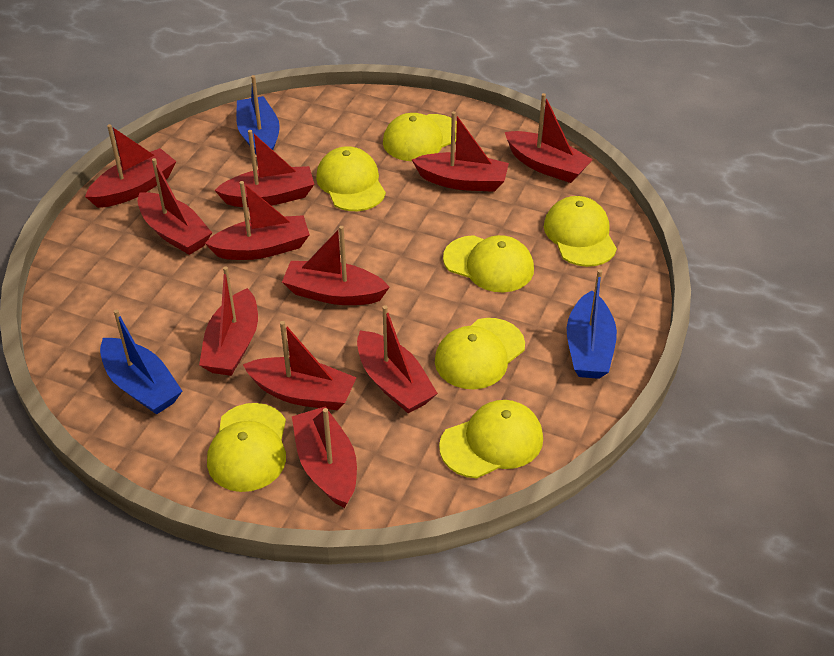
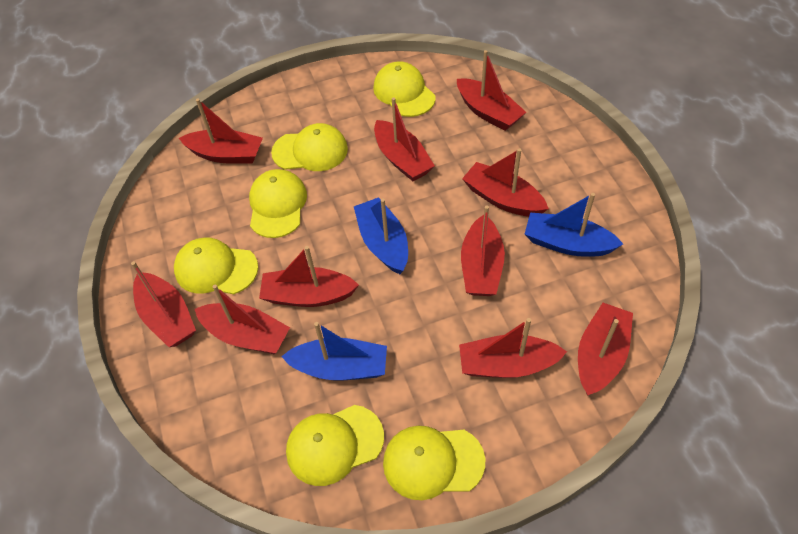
red boat: [85,124,176,208] [138,158,212,255] [199,266,258,376] [205,181,310,260] [215,130,314,207] [243,321,357,410] [282,226,390,305] [292,406,357,508] [357,305,438,413] [412,111,509,192] [505,93,593,183] = 11 -> [131,261,196,347] [179,99,263,164] [195,285,290,354] [259,246,359,307] [374,97,435,181] [457,50,526,131] [459,318,567,378] [461,205,505,296] [462,148,549,217] [578,303,633,395] = 10
yellow cap: [207,403,286,492] [316,146,386,211] [383,113,457,161] [435,318,525,389] [439,400,543,479] [443,235,534,292] [544,196,617,267] = 7 -> [174,237,258,294] [249,169,307,238] [271,123,348,171] [286,405,384,486] [373,62,436,117] [383,426,485,500] = 6

